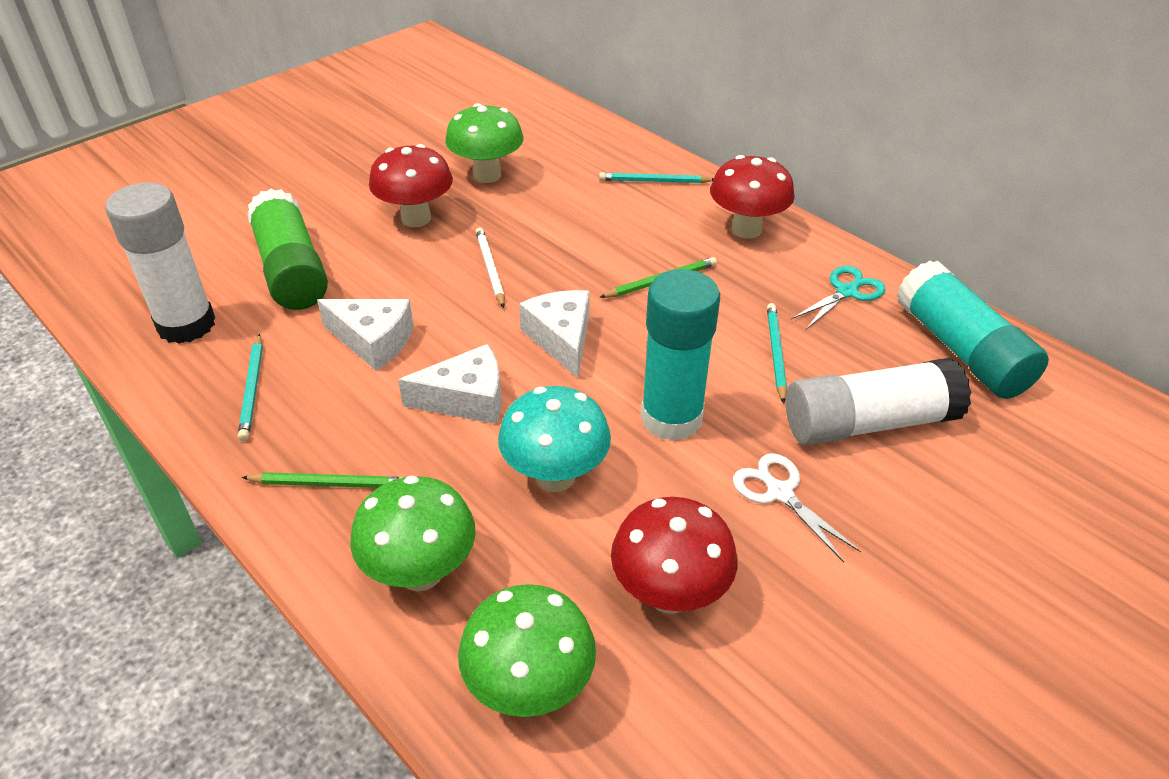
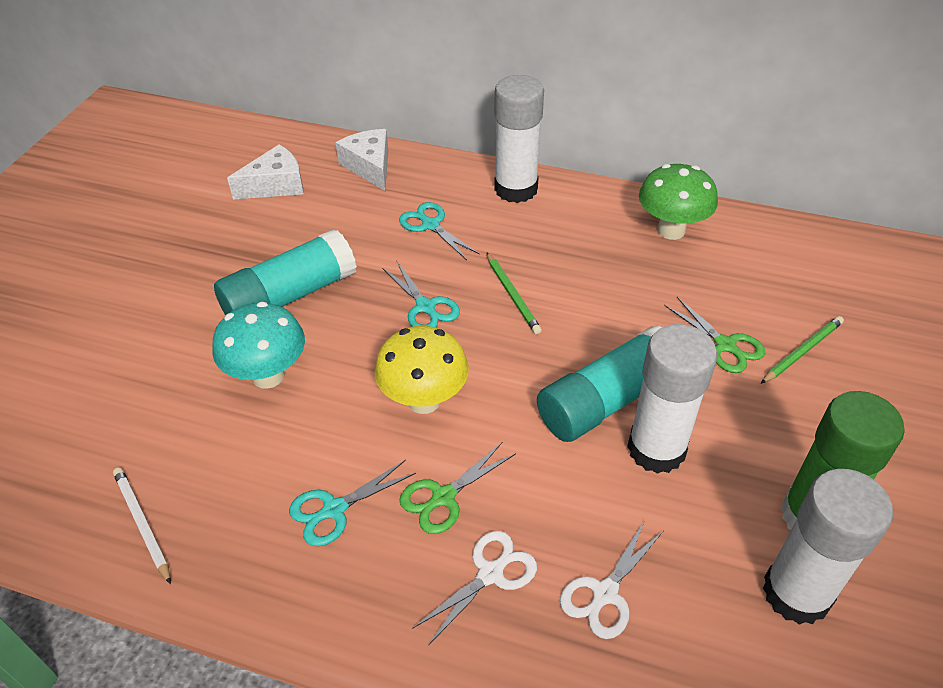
green mushroom: [350,475,476,591] [445,103,523,183] [458,584,596,717] = 3 -> [639,164,718,240] = 1
green scissors: none = 0 -> [399,443,515,534] [664,297,765,373] = 2
red mushroom: [369,144,453,227] [611,497,737,614] [710,155,795,239] = 3 -> none = 0
turquoise pencil: [238,334,263,441] [599,172,714,183] [767,303,787,404] = 3 -> none = 0
turquoise scissors: [791,266,886,329] = 1 -> [289,460,416,546] [382,262,460,328] [399,202,480,260] = 3
white cheese: [317,299,414,370] [398,344,502,424] [519,290,590,378] = 3 -> [227,144,304,200] [335,129,388,191] = 2
white glue stick: [106,182,216,344] [786,358,971,445] = 2 -> [494,75,544,203] [627,324,717,474] [763,469,893,625] = 3
white scissors: [733,453,861,562] = 1 -> [412,531,537,646] [560,520,663,639] = 2
yellow mushroom: none = 0 -> [374,326,469,414] = 1

